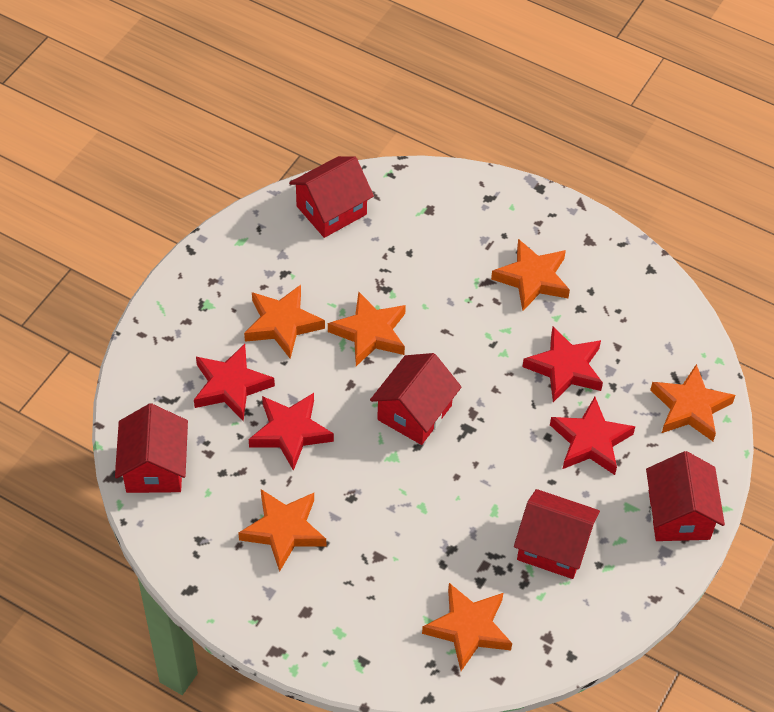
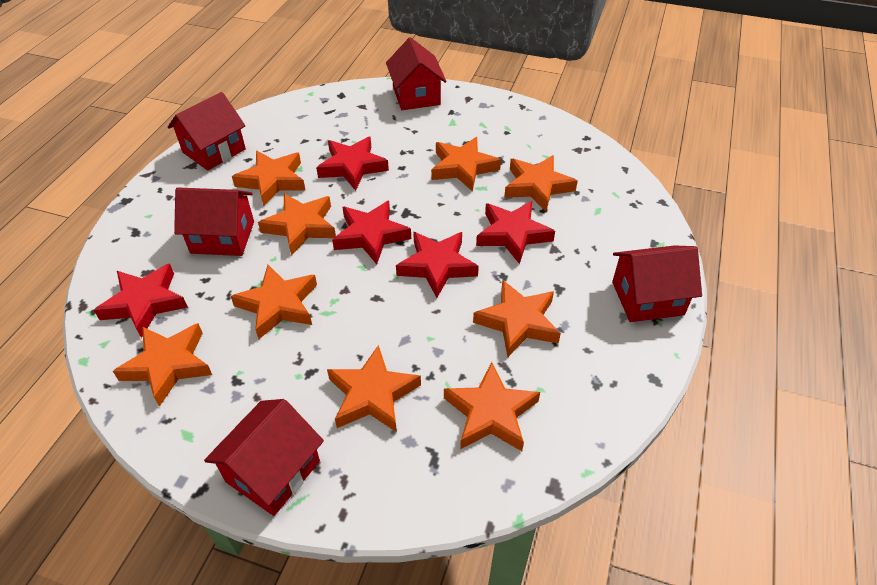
orange star: [238,489,326,572] [244,285,325,359] [328,292,406,366] [422,583,512,671] [491,239,570,311] [650,364,735,441] = 6 -> [113,323,212,407] [231,265,317,339] [232,151,306,206] [258,193,336,255] [327,345,421,432] [431,137,501,192] [444,362,540,451] [473,280,561,357] [504,155,578,211] = 9
red star: [194,344,275,421] [249,393,334,471] [522,327,603,402] [550,397,635,475] = 4 -> [94,263,188,338] [316,136,389,191] [332,200,411,264] [396,232,479,298] [476,201,555,264] = 5

